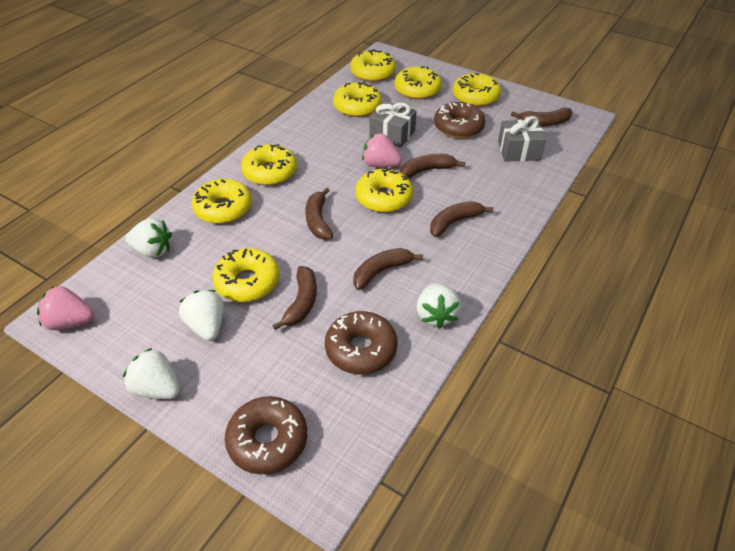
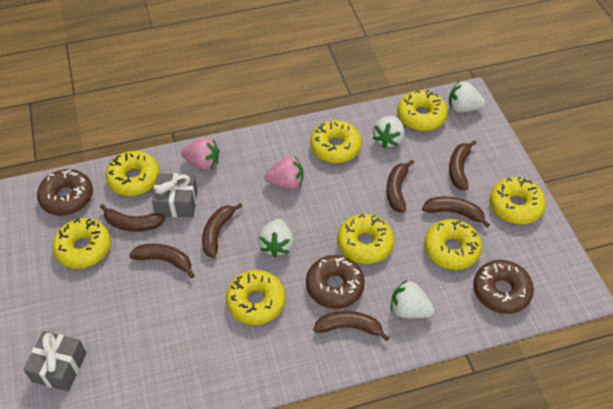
brown banana: [273,266,317,330] [305,187,333,240] [353,248,423,290] [400,154,465,178] [430,201,494,237] [511,108,573,127] = 6 -> [100,204,166,232] [129,244,195,278] [202,203,243,258] [313,311,389,341] [386,160,414,213] [422,197,490,227] [449,140,477,191] = 7

